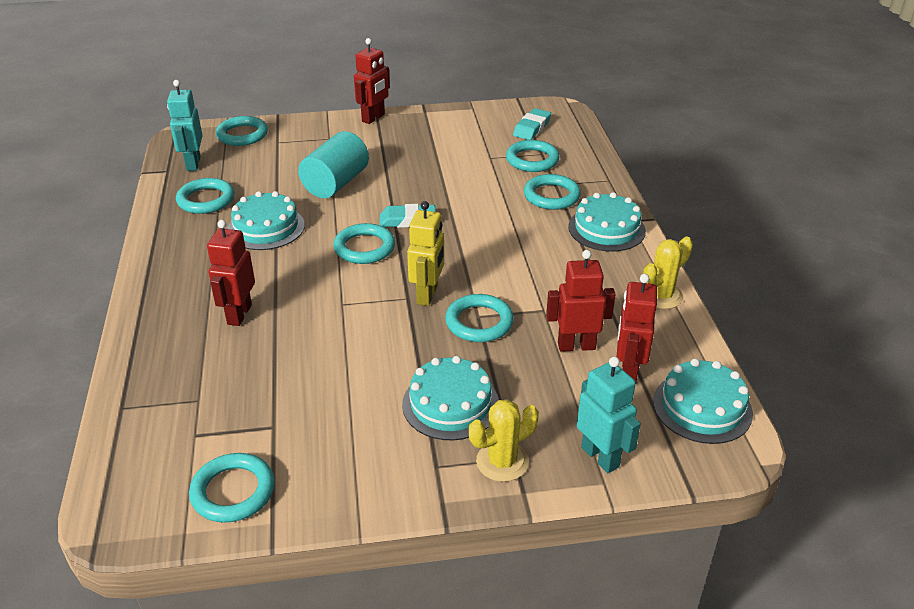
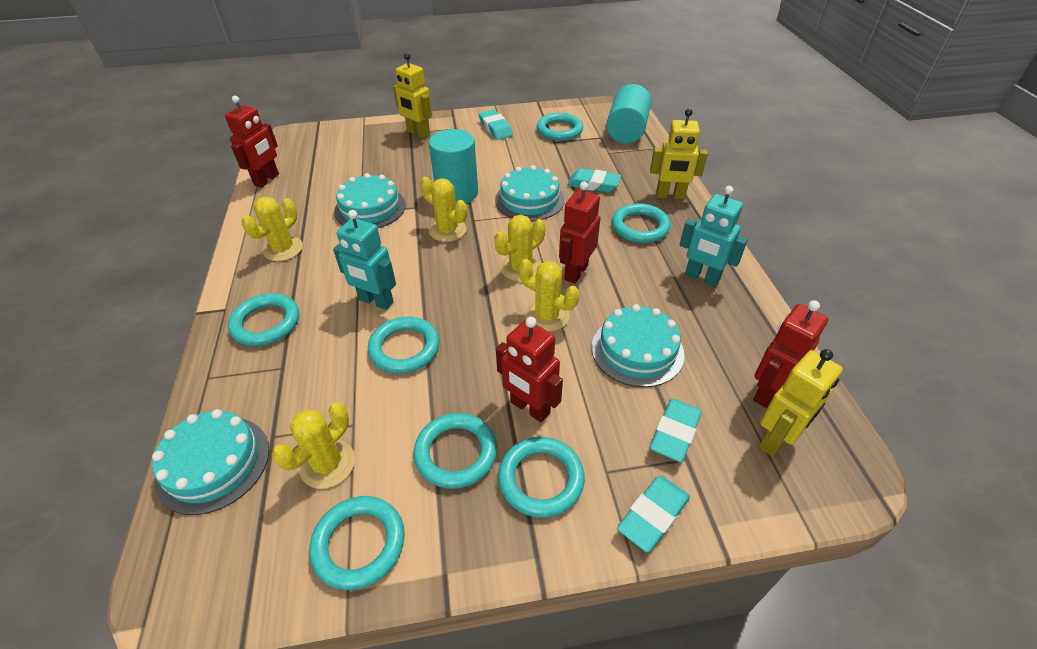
turquoise cylinder: [298,131,369,198] = 1 -> [429,129,478,203] [607,84,651,144] = 2
turquoise eraser: [379,204,436,228] [513,108,551,140] = 2 -> [479,109,513,140] [567,168,621,192] [617,476,690,552] [650,399,702,462] = 4
yellow cactus: [469,399,539,482] [643,236,693,309] = 2 -> [242,197,303,261] [272,402,355,489] [420,177,467,242] [494,215,545,282] [519,259,579,332] = 5
yellow robot: [407,201,444,306] = 1 -> [393,53,432,139] [650,109,708,199] [758,349,843,457] = 3

